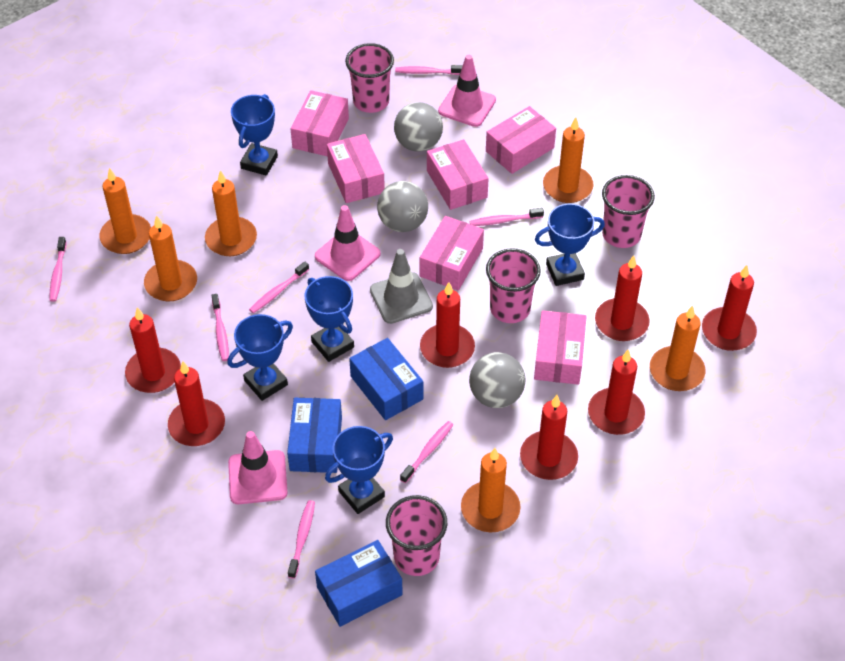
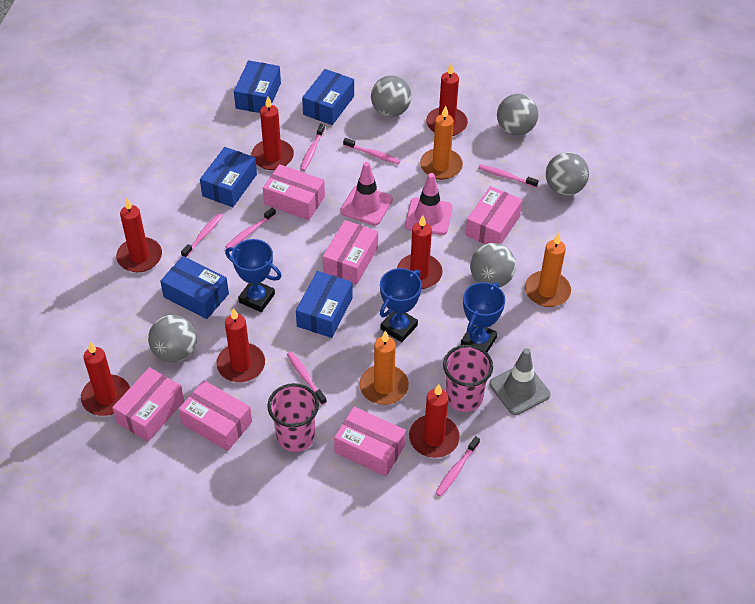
blue box: [287,398,342,473] [315,540,403,627] [349,338,423,420] = 3 -> [160,256,229,319] [200,147,257,207] [234,60,281,113] [296,271,353,338] [302,69,354,125] = 5
blue trophy: [227,314,293,401] [231,94,278,176] [305,276,354,362] [325,426,393,514] [535,203,605,286] = 5 -> [225,239,282,312] [380,268,422,342] [461,282,505,352] = 3
grey ball: [377,181,428,232] [394,102,443,152] [469,352,525,408] = 3 -> [148,315,197,363] [371,76,411,117] [470,243,516,288] [497,94,538,136] [546,152,589,195] = 5
orange candle: [100,168,151,254] [144,215,197,301] [205,170,257,256] [461,448,521,532] [543,117,594,203] [650,305,705,391] = 6 -> [359,331,409,405] [420,106,463,180] [525,233,571,307] = 3
pink cup: [345,43,394,113] [386,495,447,576] [486,248,541,323] [602,175,655,248] = 4 -> [267,383,319,452] [443,345,493,412] = 2
pink traffic cone: [228,431,288,504] [315,205,381,281] [438,55,496,127] = 3 -> [340,162,393,225] [405,173,453,235] = 2

